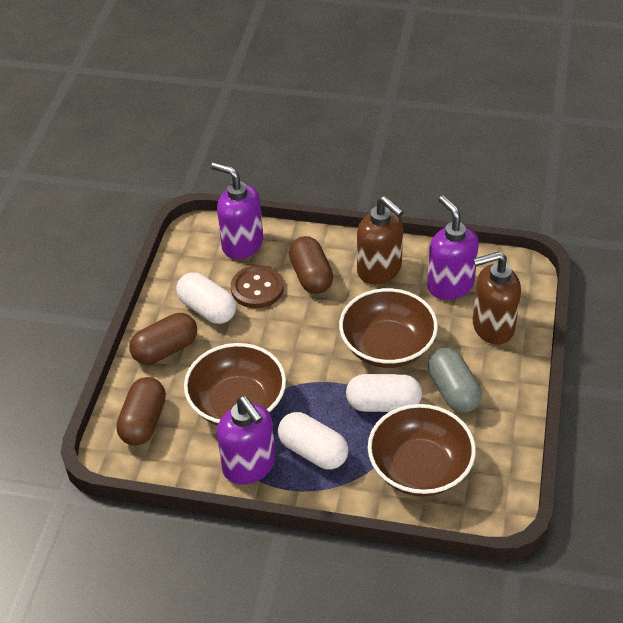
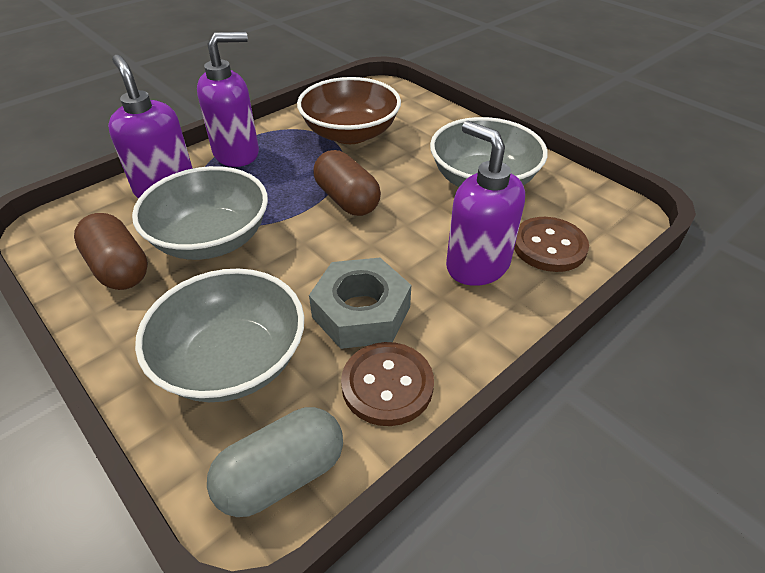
brown bowl: [184,343,286,426] [339,288,438,368] [368,404,476,496] = 3 -> [297,77,401,144] = 1
brown button: [231,265,284,309] = 1 -> [341,342,434,426] [514,217,589,272] = 2
brown capsule: [116,377,166,446] [129,313,197,364] [289,236,333,294] = 3 -> [74,213,148,290] [313,150,381,216] = 2
brown soap dispenser: [357,196,404,285] [473,252,521,345] = 2 -> none = 0
grey bowl: none = 0 -> [132,166,268,260] [135,268,304,402] [430,117,548,187] = 3
grey nut: none = 0 -> [309,258,411,349] = 1
white capsule: [176,272,236,324] [278,412,349,470] [346,374,422,412] = 3 -> none = 0

